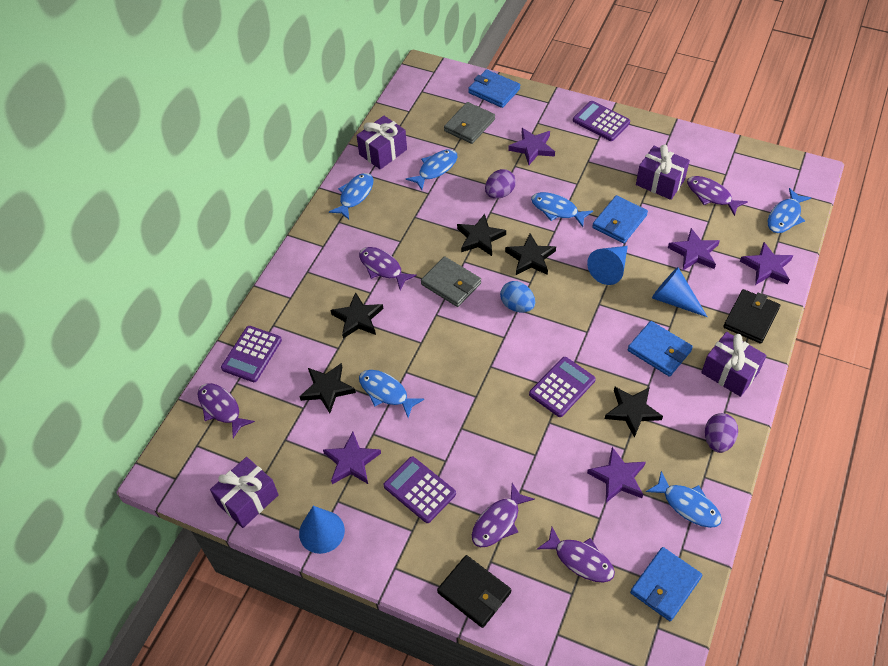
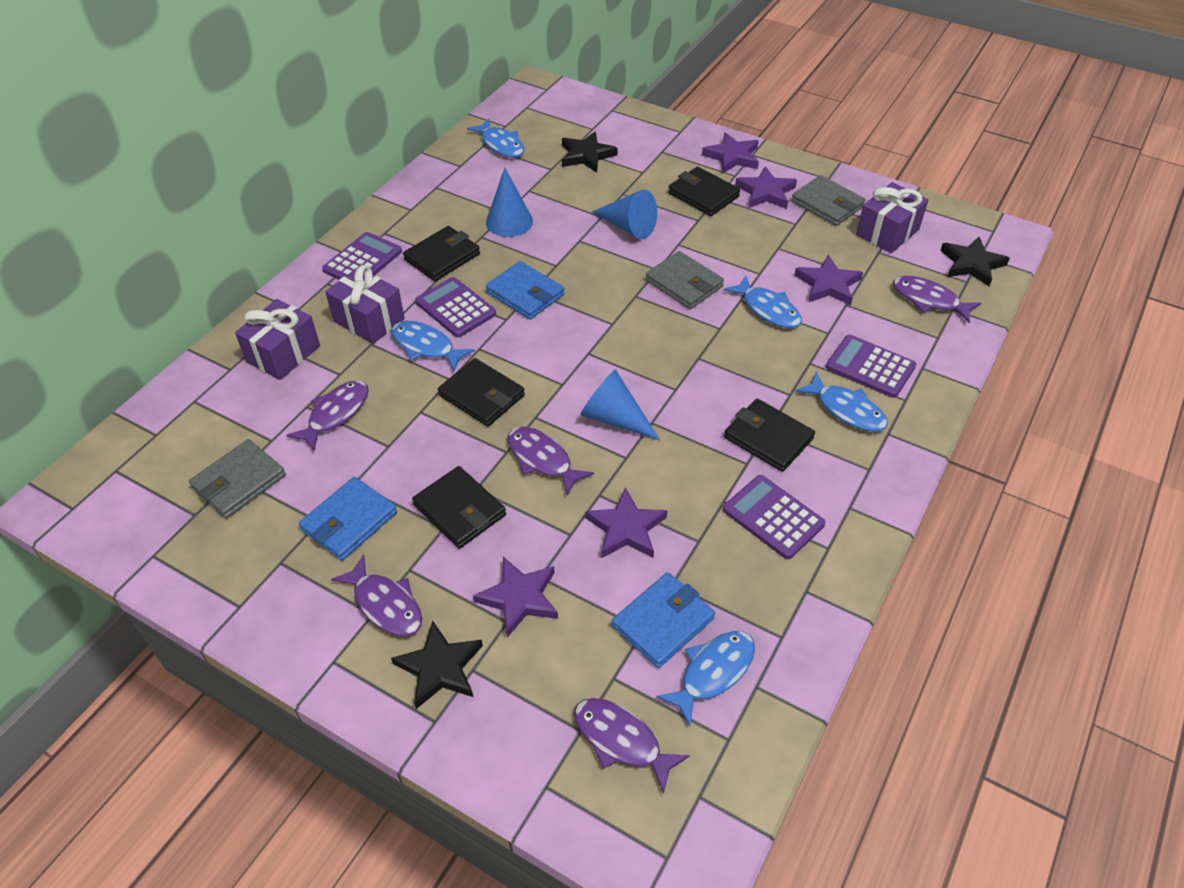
black star: [299,363,356,413] [330,292,384,338] [457,214,506,256] [505,233,556,275] [605,387,663,438] = 5 -> [391,620,483,709] [562,132,618,173] [940,237,1010,286] = 3
black wallet: [437,555,511,628] [723,289,780,344] = 2 -> [403,226,480,281] [412,466,506,549] [438,358,525,427] [668,167,740,216] [724,398,815,472] = 5
blue egg: [500,281,535,312] = 1 -> none = 0
blue fish: [329,173,373,220] [359,370,424,418] [406,149,457,190] [531,192,593,227] [646,471,722,528] [768,188,811,233] = 6 -> [391,321,475,371] [467,119,525,157] [656,631,755,726] [724,276,802,328] [795,372,888,432] = 5
blue wallet: [468,69,520,108] [592,195,648,244] [628,321,693,377] [630,547,702,621] = 4 -> [299,477,397,561] [486,261,564,320] [612,572,715,668] = 3
grey wallet: [421,256,481,307] [444,102,495,144] = 2 -> [189,439,286,519] [646,251,724,309] [791,175,866,226] = 3
purple egg: [485,169,516,199] [705,413,738,453] = 2 -> none = 0
purple gift: [210,457,279,528] [357,116,407,170] [636,145,690,200] [701,332,767,397] = 4 -> [235,299,320,380] [325,265,405,344] [856,182,928,253] = 3

